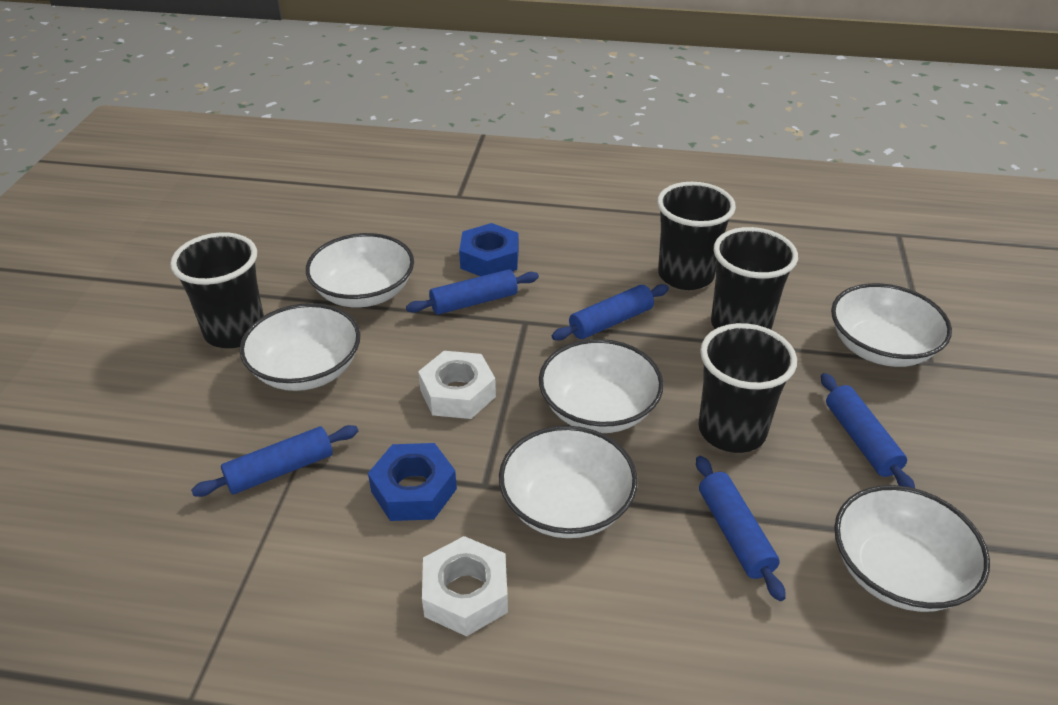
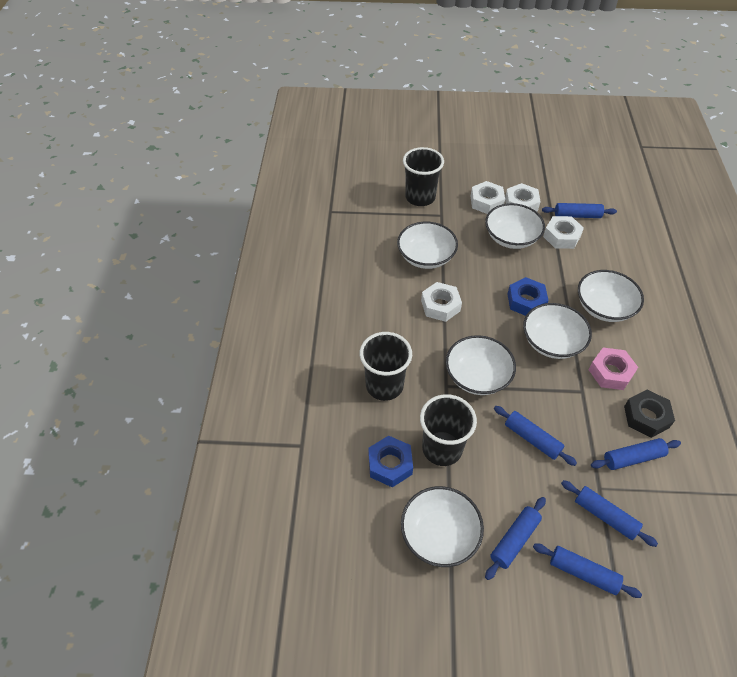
black cup: [170,232,264,348] [657,182,736,290] [698,323,797,453] [711,227,798,330] = 4 -> [360,332,412,401] [403,147,444,206] [420,394,477,466] = 3
black nut: none = 0 -> [624,390,675,438] = 1
blue rolling pin: [191,425,358,497] [406,269,539,315] [552,284,669,341] [696,456,786,601] [821,373,915,488] = 5 -> [485,497,546,580] [494,406,577,466] [533,543,642,598] [542,203,617,218] [561,480,658,547] [591,438,681,470] = 6
pink nut: none = 0 -> [589,348,638,390] = 1
white nut: [418,351,496,419] [422,536,508,636] = 2 -> [421,282,462,322] [471,181,505,214] [505,183,541,212] [543,216,584,249] = 4

